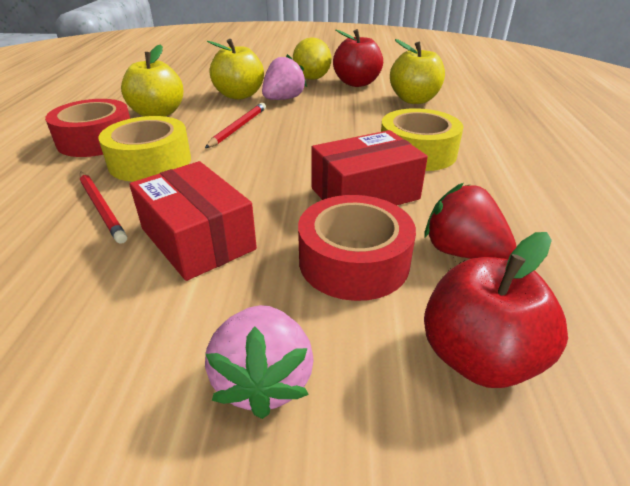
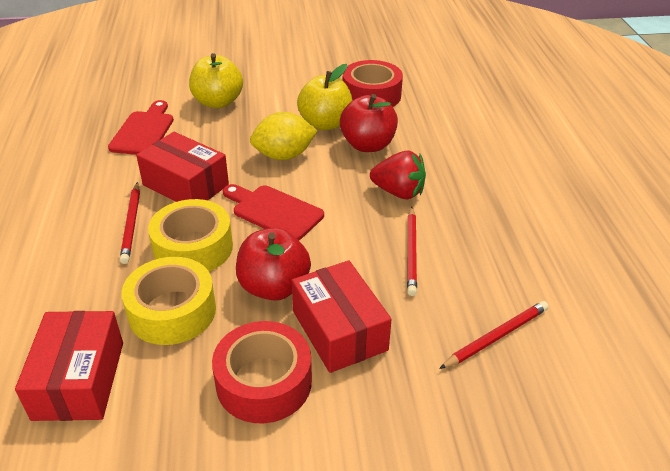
pink strawberry: [205,305,314,419] [262,54,307,100] = 2 -> none = 0
red box: [129,161,257,281] [311,130,428,205] = 2 -> [15,311,123,421] [136,132,229,202] [291,261,392,373] = 3
red cutting board: none = 0 -> [108,100,174,155] [223,184,324,240] = 2
red pencil: [79,172,127,244] [205,103,266,148] = 2 -> [120,182,140,264] [407,207,417,296] [439,301,549,369] = 3
yellow apple: [121,45,183,117] [207,39,264,100] [390,39,445,104] = 3 -> [189,53,243,108] [297,64,352,130] = 2

